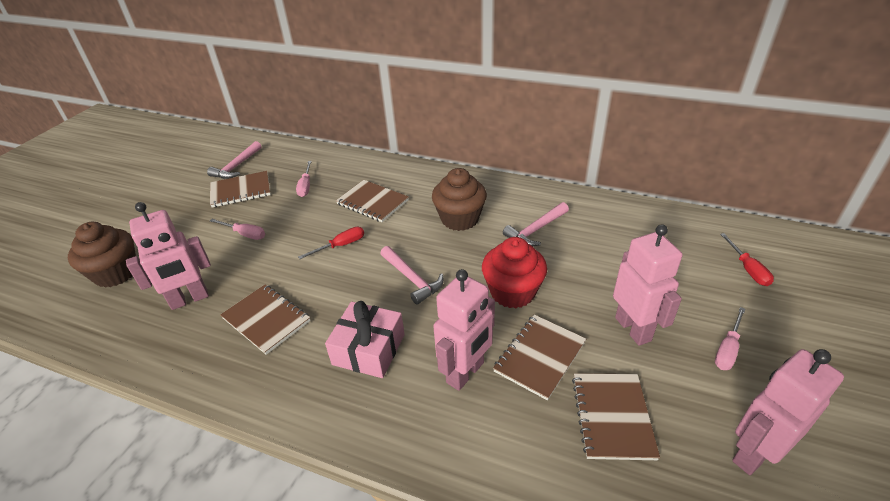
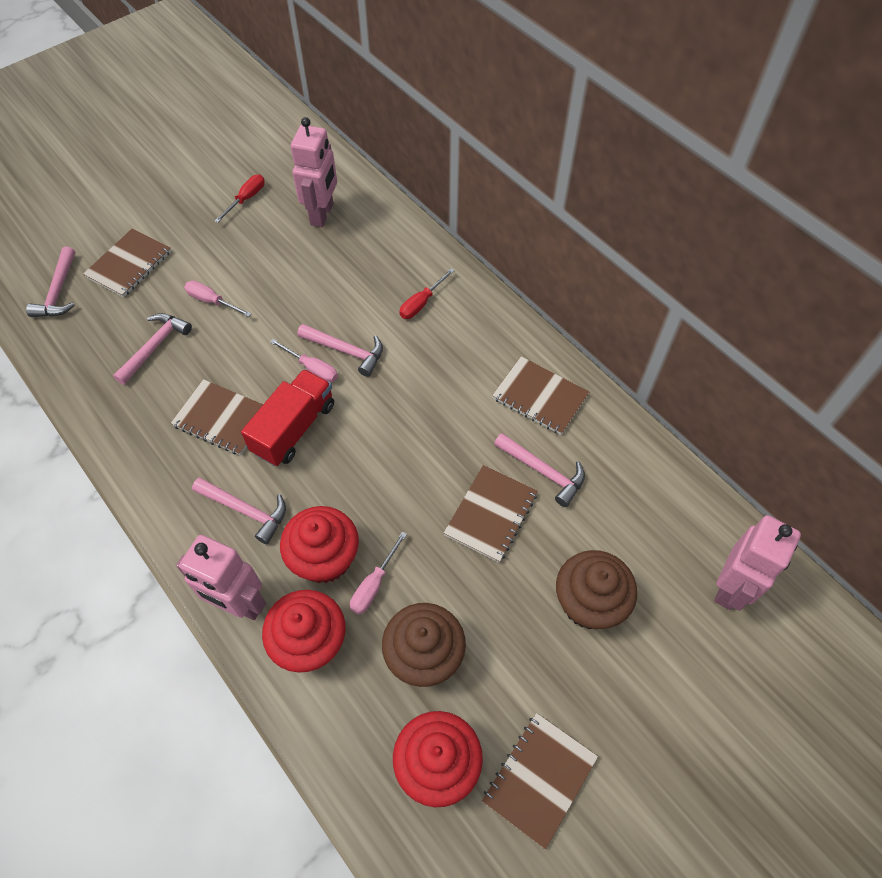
pink gift: [325,301,405,378] = 1 -> none = 0
pink hammer: [207,141,262,179] [380,246,444,305] [503,202,569,246] = 3 -> [26,247,75,317] [113,313,192,385] [192,477,286,544] [297,324,383,377] [494,433,585,507] = 5
pink robot: [126,202,211,310] [433,269,495,391] [613,224,682,346] [732,349,844,475] = 4 -> [176,535,266,620] [291,117,337,227] [714,515,801,611] = 3
red cupcake: [482,237,547,309] = 1 -> [262,590,346,673] [280,506,359,583] [393,711,483,807] = 3
red truck: none = 0 -> [241,369,334,466] = 1

